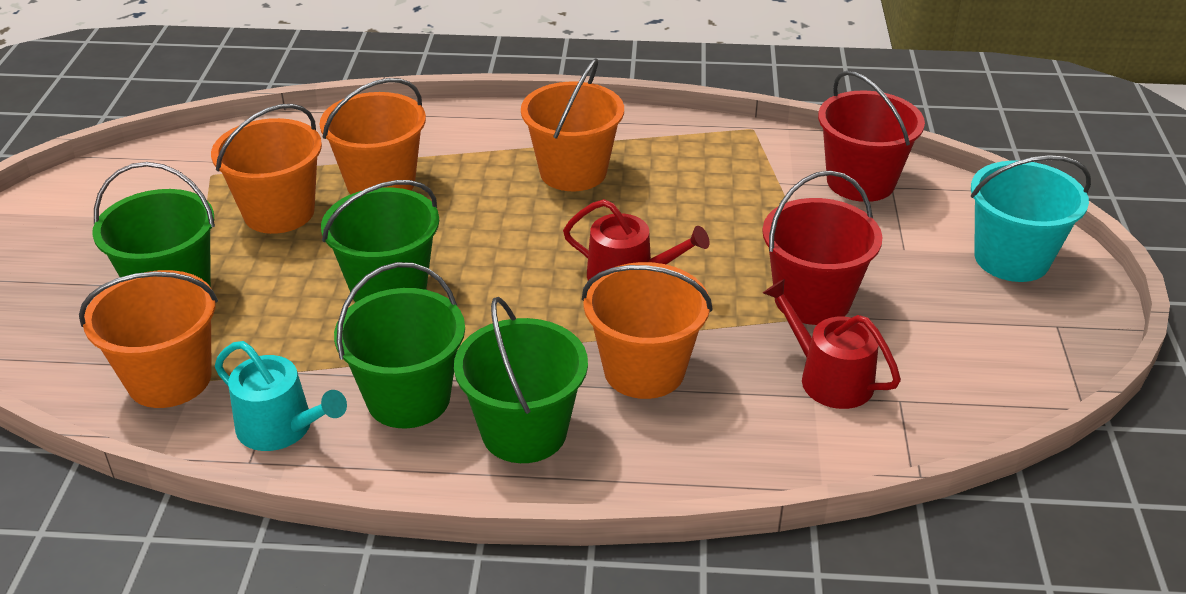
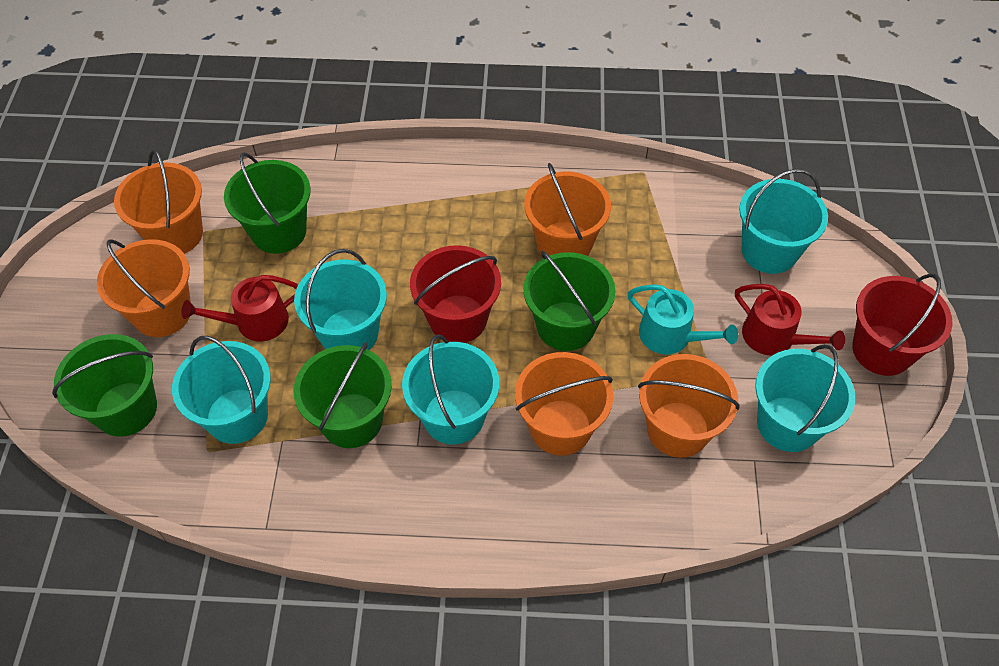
turquoise bucket: [971,155,1091,282] = 1 -> [172,336,271,444] [294,249,387,350] [402,334,499,444] [739,169,828,274] [755,344,855,452] = 5

